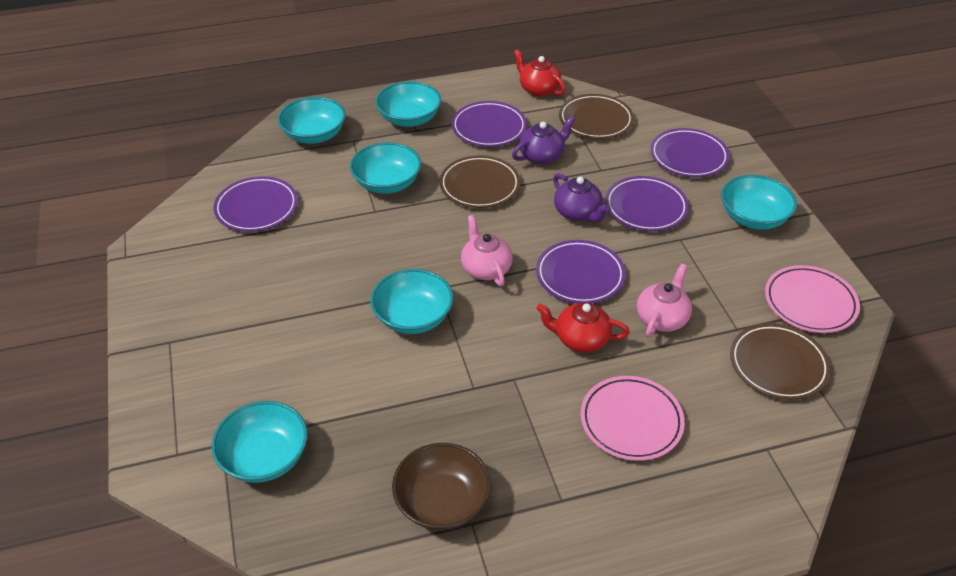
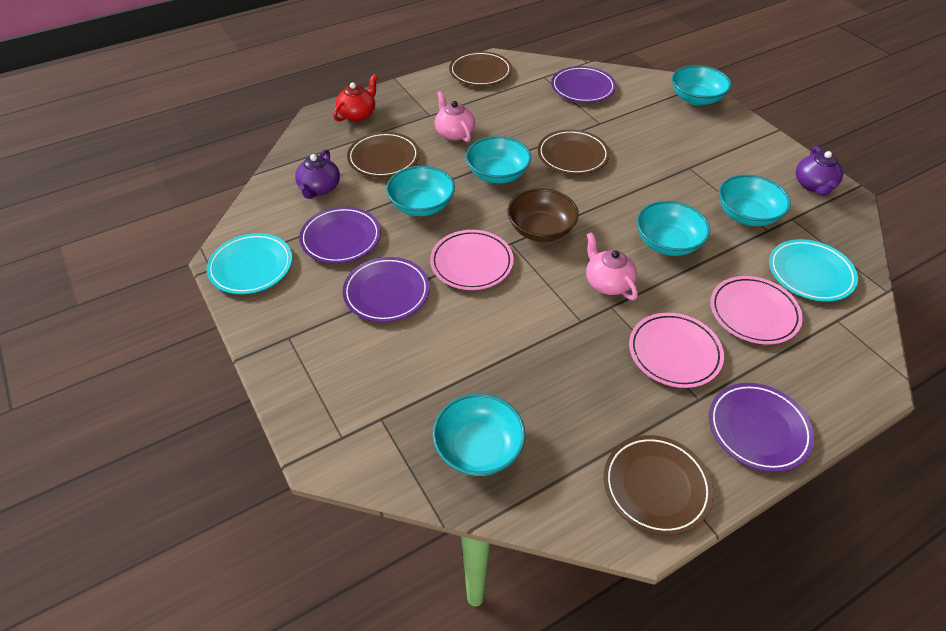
brown plate: [440,155,520,208] [559,94,634,139] [730,323,831,400] = 3 -> [347,132,419,177] [449,51,512,86] [538,129,610,174] [604,435,713,535] = 4
pink plate: [581,376,685,461] [765,265,860,333] = 2 -> [430,230,514,290] [629,313,724,388] [710,276,803,345] = 3
purple plate: [214,176,298,232] [452,101,527,147] [536,240,626,303] [605,176,689,231] [650,128,730,177] = 5 -> [299,207,381,263] [343,257,430,322] [551,66,616,103] [709,383,814,472] = 4
red teapot: [514,49,566,97] [536,303,630,353] = 2 -> [333,74,377,122] = 1
turquoise plate: none = 0 -> [207,233,292,294] [769,239,858,302] = 2

